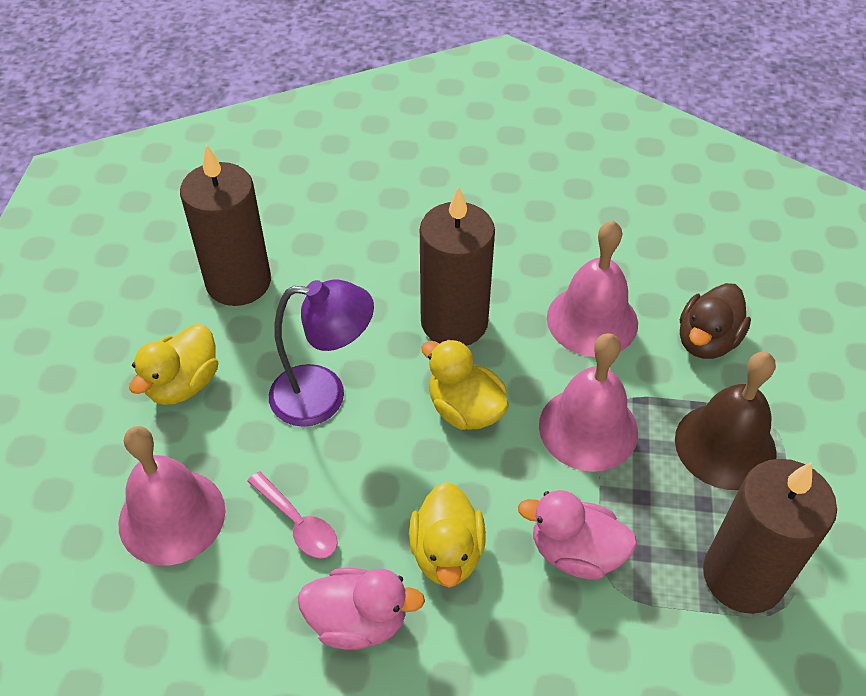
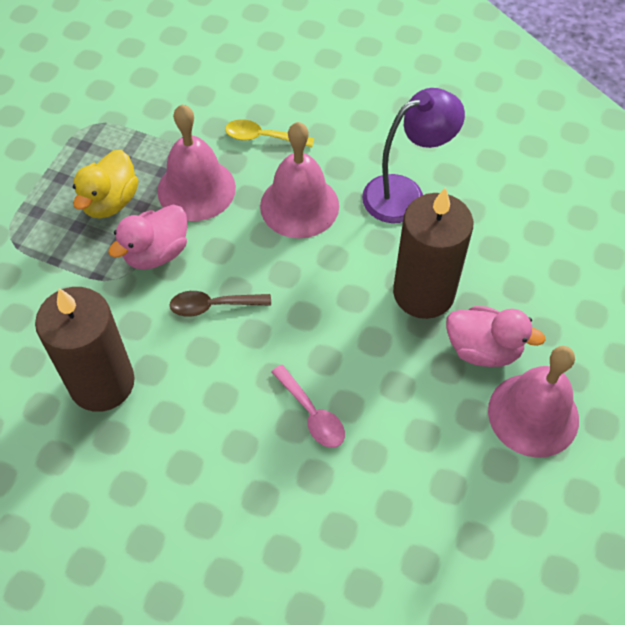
brown bell: [675,352,777,490] = 1 -> none = 0
brown candle: [180,144,271,306] [420,186,495,346] [703,459,837,614] = 3 -> [35,287,135,412] [393,187,473,319] = 2
brown duck: [680,283,751,359] = 1 -> none = 0
brown spoon: none = 0 -> [170,291,271,317] = 1
yellow duck: [129,324,218,405] [409,482,486,588] [421,339,509,430] = 3 -> [73,150,138,219] = 1
yellow spoon: none = 0 -> [225,119,314,147] = 1

